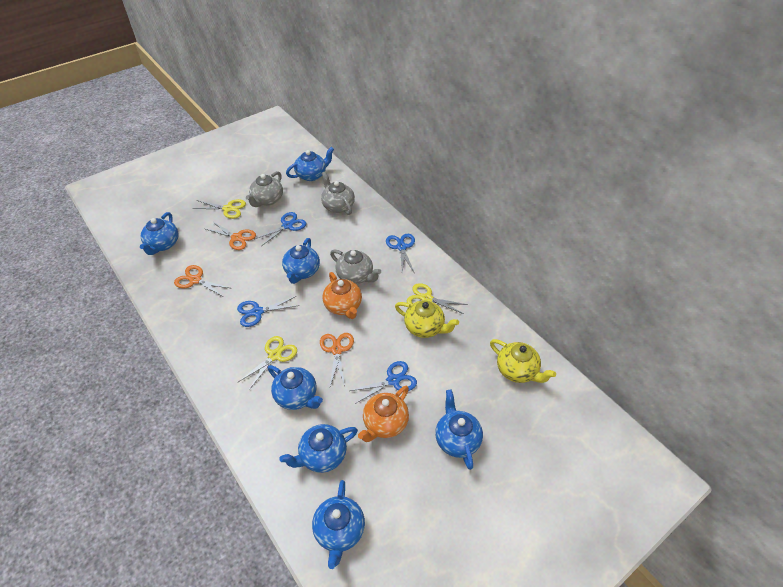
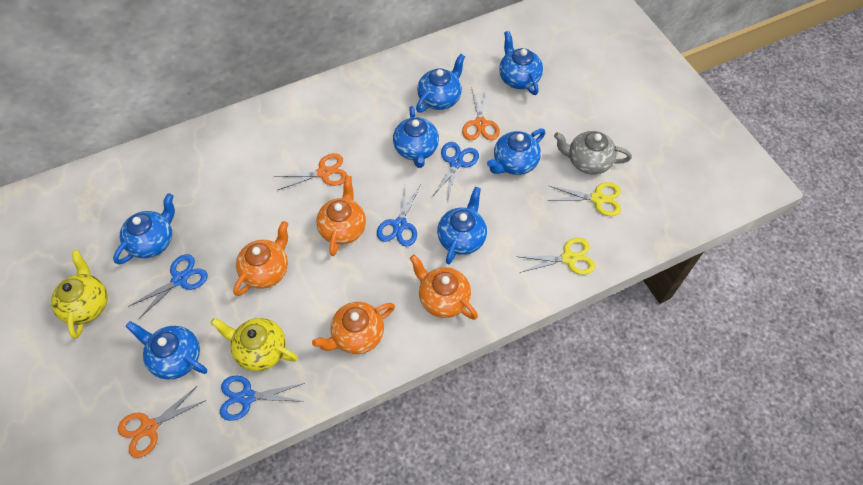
grey teapot: [246,171,283,207] [321,172,355,215] [330,250,381,284] = 3 -> [554,131,632,175] = 1
orange teapot: [323,272,362,319] [358,386,409,442] = 2 -> [233,221,288,296] [312,302,395,354] [316,176,366,256] [410,255,478,320] = 4
yellow scissors: [193,199,246,219] [238,336,297,390] [407,283,468,314] = 3 -> [516,238,596,275] [550,182,621,216] = 2

